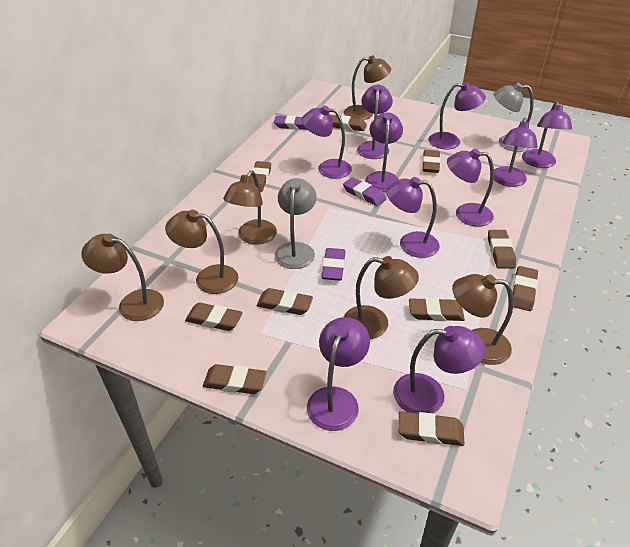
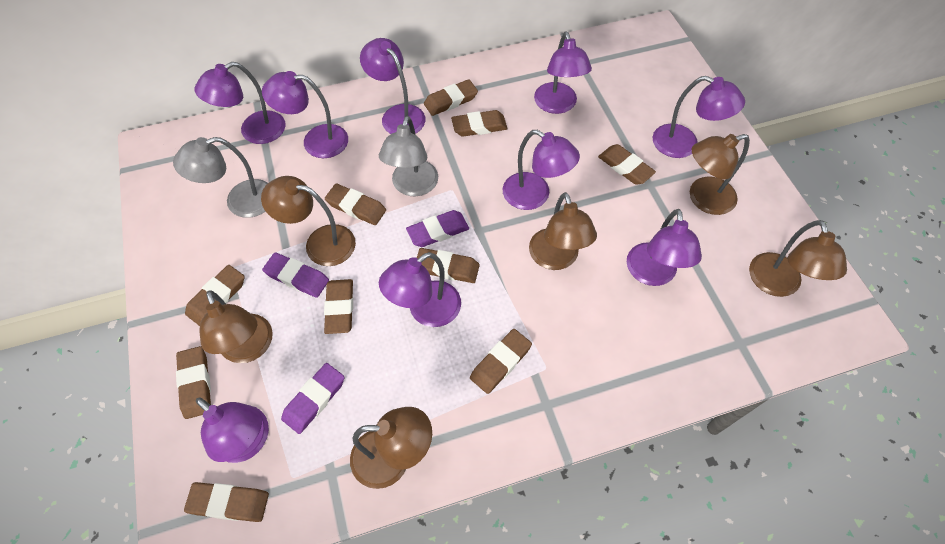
purple lamp: [302,106,352,179] [307,317,370,431] [357,84,393,159] [365,112,403,192] [386,177,440,258] [393,326,485,413] [428,82,486,149] [447,149,494,227] [494,118,538,187] [522,101,572,168] = 10 -> [195,62,286,144] [196,397,269,463] [262,71,348,158] [360,38,425,134] [379,252,461,327] [503,130,580,210] [534,31,592,114] [627,209,702,286] [653,76,745,158] = 9

